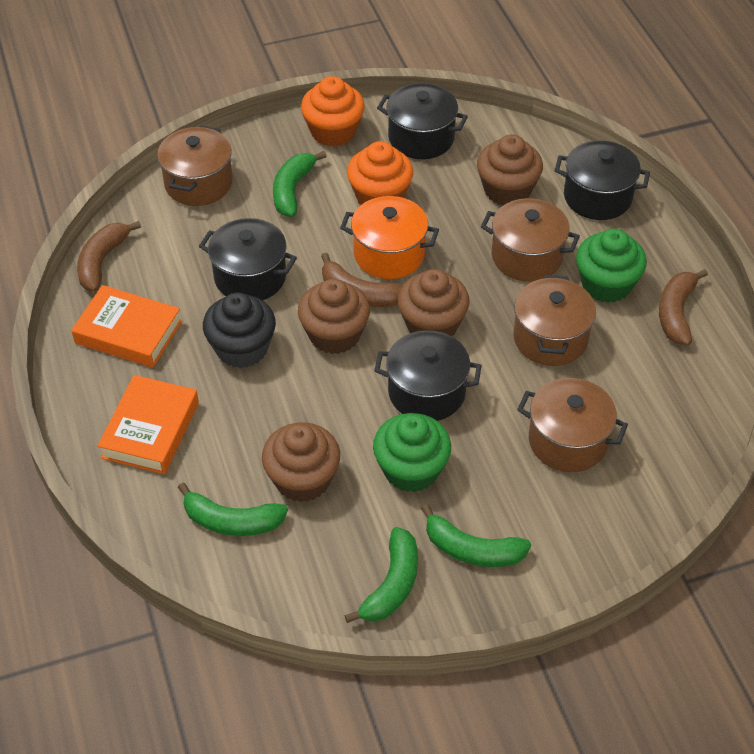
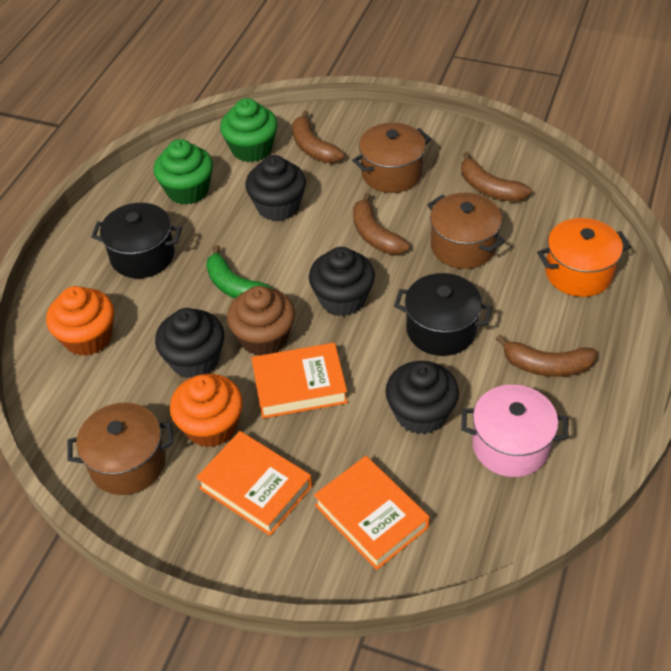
black cupcake: [203,292,276,368] = 1 -> [155,308,224,378] [245,155,306,221] [309,247,375,316] [385,361,459,434] = 4
black pot: [199,218,297,300] [374,330,482,421] [377,83,468,159] [555,140,650,220] = 4 -> [91,203,182,278] [394,273,493,356] = 2
brown banana: [77,221,141,292] [321,253,402,307] [659,269,708,345] = 3 -> [292,110,344,163] [353,192,409,255] [461,152,532,202] [496,335,597,377] = 4
brown cupcake: [262,422,340,502] [298,279,370,354] [397,269,470,336] [477,134,543,205] = 4 -> [227,286,295,356] = 1
brown pot: [157,125,233,206] [481,198,580,282] [513,275,596,366] [517,378,628,472] = 4 -> [67,403,173,495] [352,123,431,193] [427,193,505,269] = 3
green banana: [178,483,288,536] [273,151,326,217] [344,527,418,623] [421,504,531,567] = 4 -> [206,245,274,299] = 1
orange book: [71,285,182,368] [97,375,199,474] = 2 -> [196,431,312,536] [252,343,348,419] [314,456,430,570] = 3
pink pot: none = 0 -> [461,385,569,477] = 1

